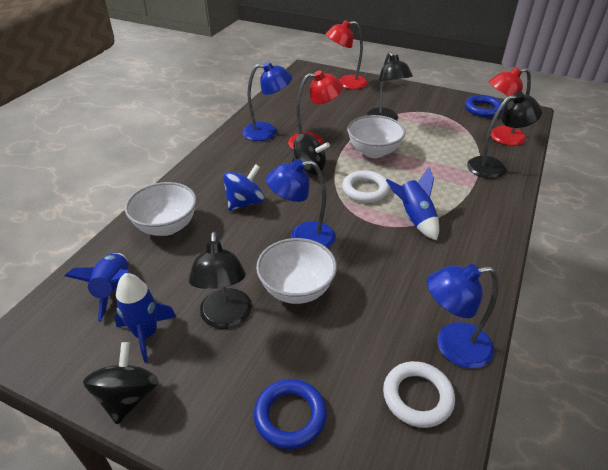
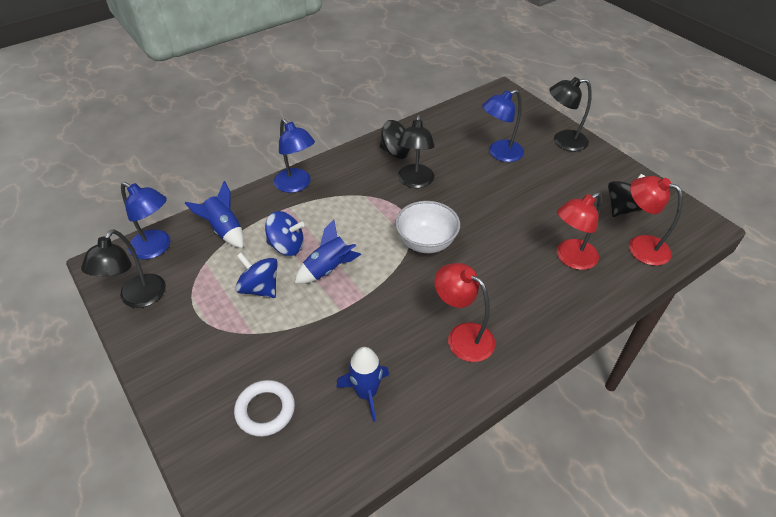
blue ring: [254,379,327,449] [465,95,504,117] = 2 -> none = 0
blue spinning top: [223,164,265,211] = 1 -> [235,253,278,298] [265,211,304,256] = 2
white bowl: [125,182,197,236] [256,238,337,304] [347,115,406,158] = 3 -> [395,201,460,253] = 1
white ring: [342,171,389,203] [383,361,455,428] = 2 -> [234,380,295,437] = 1

